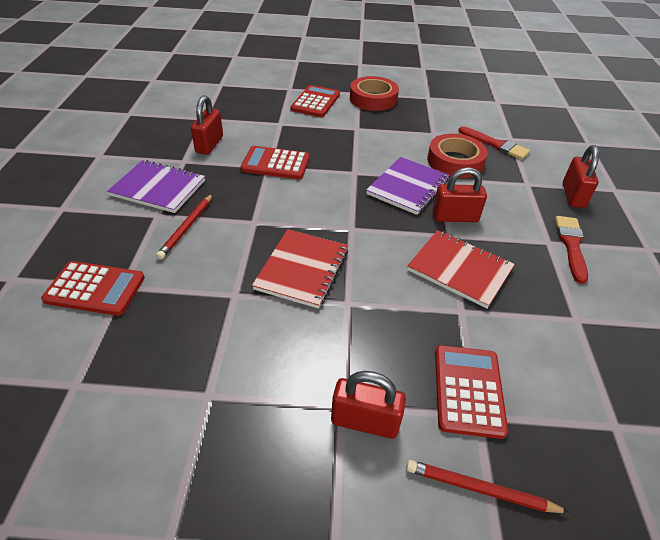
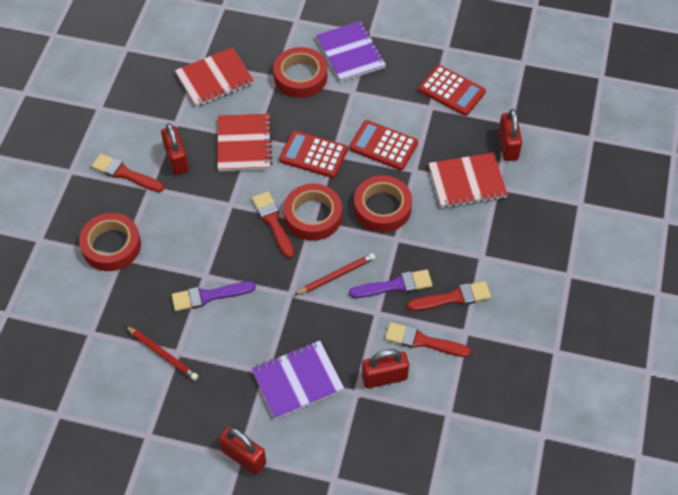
purple brush: none = 0 -> [172,281,256,311] [349,269,432,298] = 2
red brush: [458,126,530,160] [555,216,588,284] = 2 -> [91,153,164,192] [252,191,294,258] [385,322,471,357] [407,281,491,311] = 4
red calculator: [41,261,145,316] [241,146,310,179] [291,85,340,117] [435,345,508,439] = 4 -> [279,130,348,178] [349,120,418,170] [418,65,486,116] = 3
red notebook: [252,229,348,309] [407,230,515,309] = 2 -> [175,47,254,107] [217,114,272,171] [428,153,508,208] = 3
red tape: [350,76,399,111] [427,134,488,178] = 2 -> [79,213,141,271] [273,47,327,98] [284,183,342,241] [354,175,412,232] = 4

